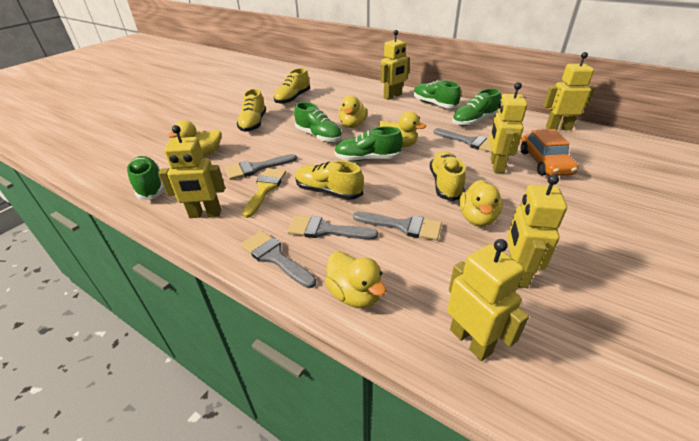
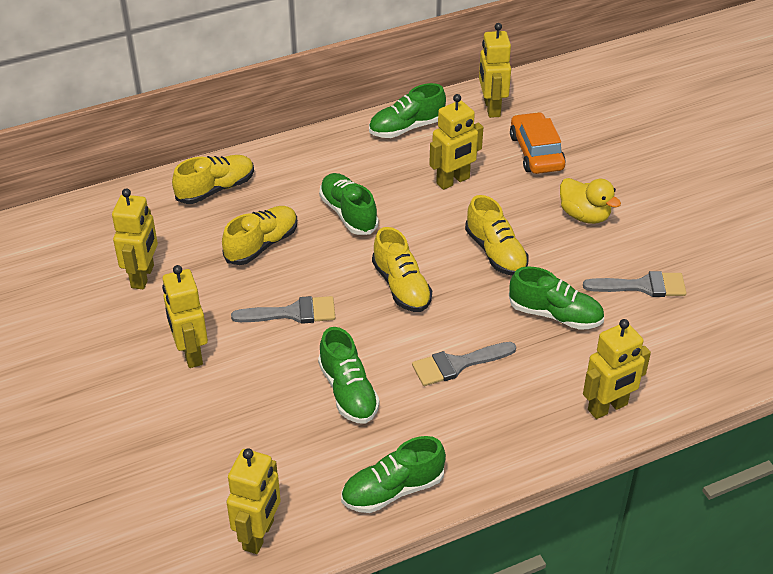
grey brush: [225,154,297,180] [241,231,316,288] [287,215,378,239] [353,212,442,241] [433,128,492,153] = 5 -> [231,296,335,324] [412,342,516,386] [583,271,687,297] = 3
yellow brush: [242,168,286,218] = 1 -> none = 0
yellow duck: [167,120,221,156] [325,251,386,308] [338,95,367,128] [378,111,426,148] [459,180,503,227] = 5 -> [560,178,621,224] = 1

